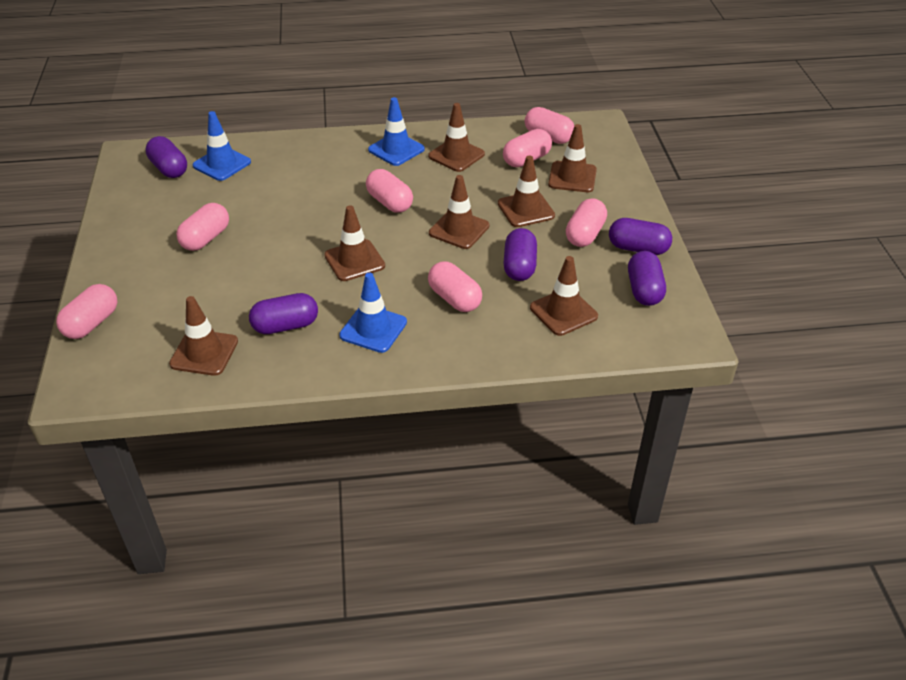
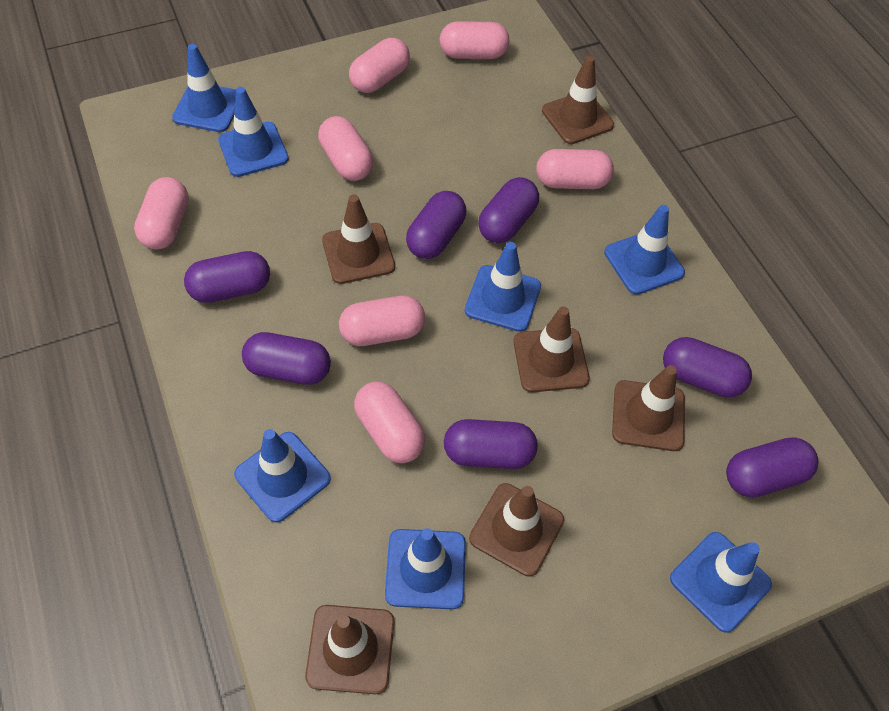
blue traffic cone: [192,111,251,181] [339,273,407,353] [368,97,425,166] = 3 -> [172,44,236,132] [218,87,289,177] [234,429,331,522] [385,528,466,609] [465,242,541,332] [604,205,685,295] [670,532,772,633] = 7
brown traffic cone: [169,296,238,376] [324,205,385,281] [428,103,485,172] [429,175,490,249] [498,156,555,227] [530,256,598,336] [548,124,597,192] = 7 -> [305,605,394,694] [322,195,395,284] [469,483,564,577] [513,306,590,392] [542,56,614,144] [612,365,685,451] = 6
purple capsule: [145,136,187,178] [249,293,318,334] [503,228,537,281] [609,218,672,255] [628,251,666,306] = 5 -> [184,251,270,303] [242,332,331,385] [406,191,466,259] [444,419,538,469] [478,177,539,243] [663,337,752,398] [726,438,819,498] = 7

